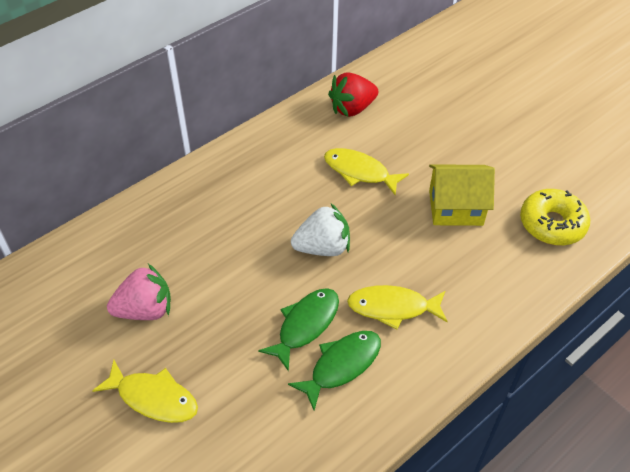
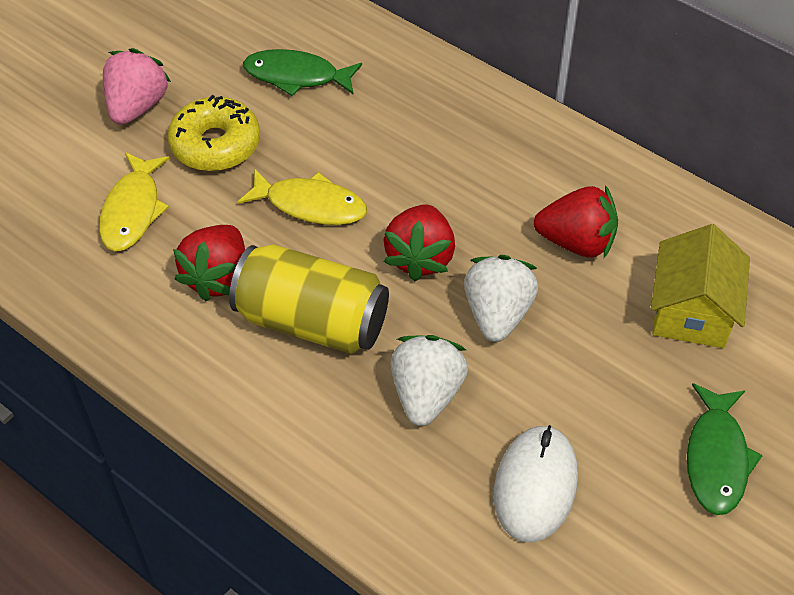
red strawberry: [328,72,378,117] = 1 -> [173,225,245,301] [383,205,455,281] [534,185,618,258] = 3
white mouse: none = 0 -> [494,425,578,543] = 1
white strawberry: [291,204,350,256] = 1 -> [391,335,468,426] [464,255,538,342] = 2
yellow can: none = 0 -> [229,245,389,354] = 1
yellow fish: [92,360,198,423] [324,148,409,195] [347,285,448,330] = 3 -> [99,152,170,251] [238,168,367,225] = 2

